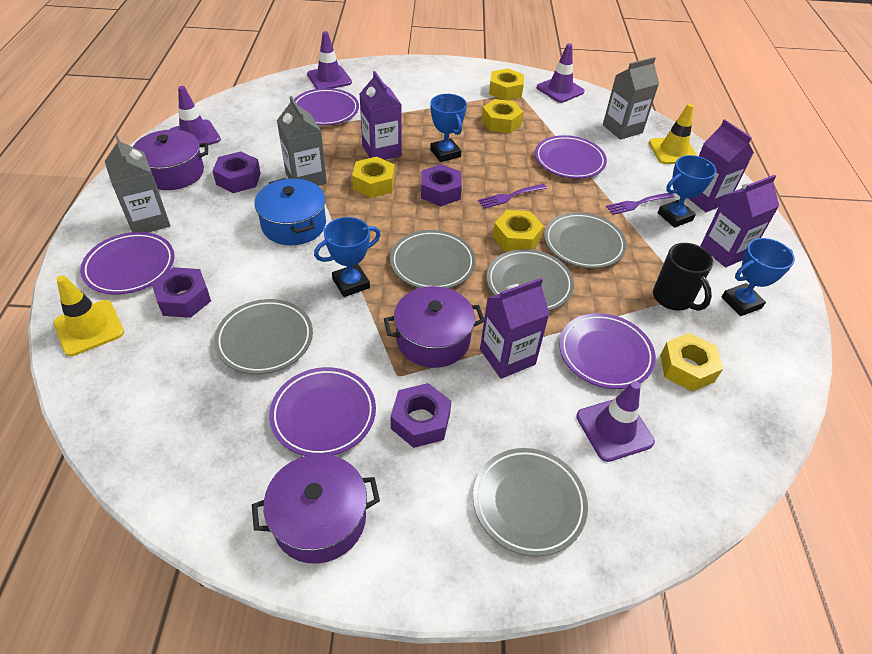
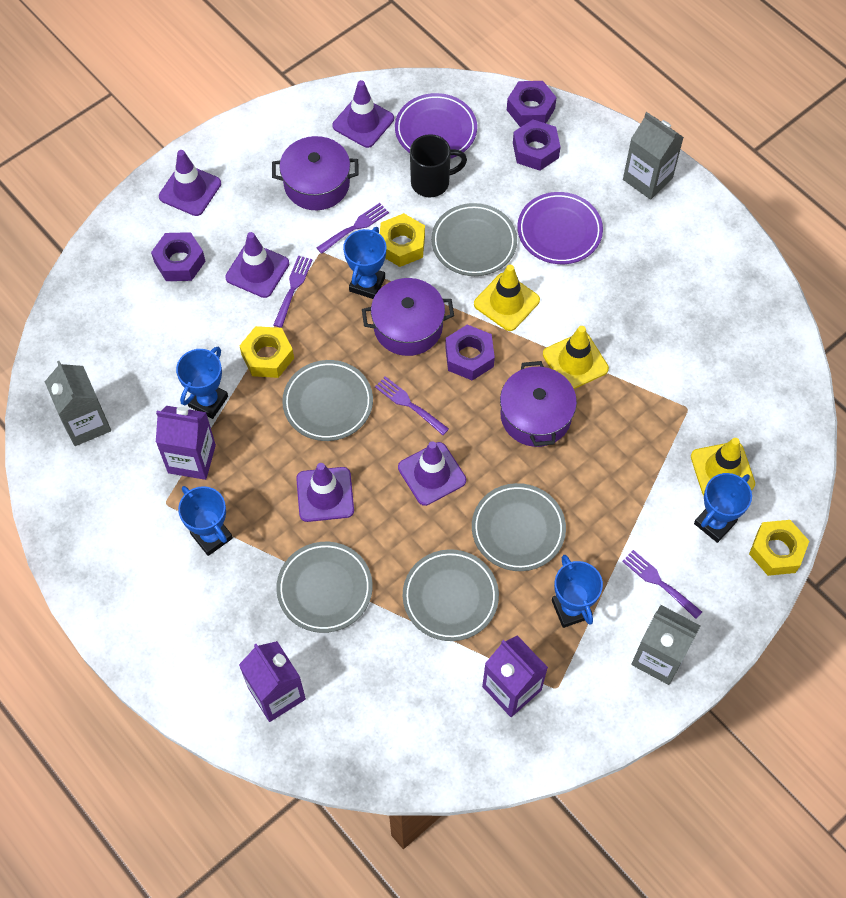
blue pot: [255,178,326,245] = 1 -> none = 0
blue trophy: [314,217,381,297] [430,94,467,162] [658,155,716,228] [722,238,795,316] = 4 -> [176,347,228,419] [178,486,233,556] [343,227,386,299] [552,555,603,628] [694,473,752,543] = 5
purple carton: [360,71,402,160] [480,278,549,379] [688,119,754,212] [700,175,779,267] = 4 -> [156,406,216,480] [239,641,306,722] [482,635,548,717] = 3
purple fork: [478,184,547,209] [606,193,674,215] = 2 -> [273,256,313,328] [317,203,389,254] [375,376,449,435] [622,550,702,619] = 4
purple plate: [80,232,175,295] [269,367,376,456] [294,88,359,126] [535,135,607,179] [559,313,656,389] = 5 -> [395,93,477,159] [517,192,603,264] = 2
purple traffic cone: [170,86,221,145] [307,31,352,89] [537,43,585,103] [576,381,655,462] = 4 -> [159,150,221,216] [225,232,289,298] [296,463,354,522] [332,80,394,148] [398,441,466,506] = 5
yellow nut: [352,156,395,198] [481,99,523,134] [489,68,524,100] [493,210,544,252] [660,333,723,392] = 5 -> [239,326,294,378] [380,213,425,267] [749,520,809,576] = 3
yellow traffic cone: [54,275,124,356] [649,103,697,164] = 2 -> [474,265,540,331] [543,326,609,389] [691,438,755,496] = 3

